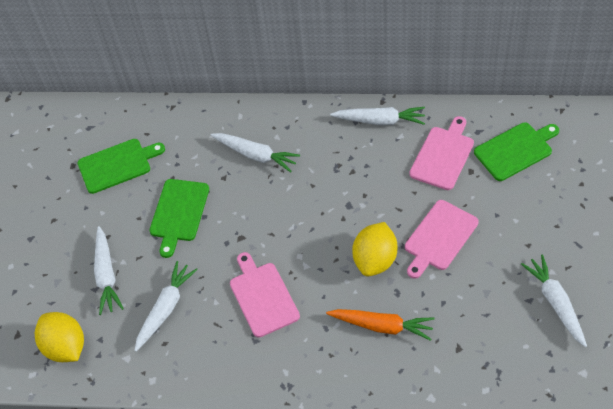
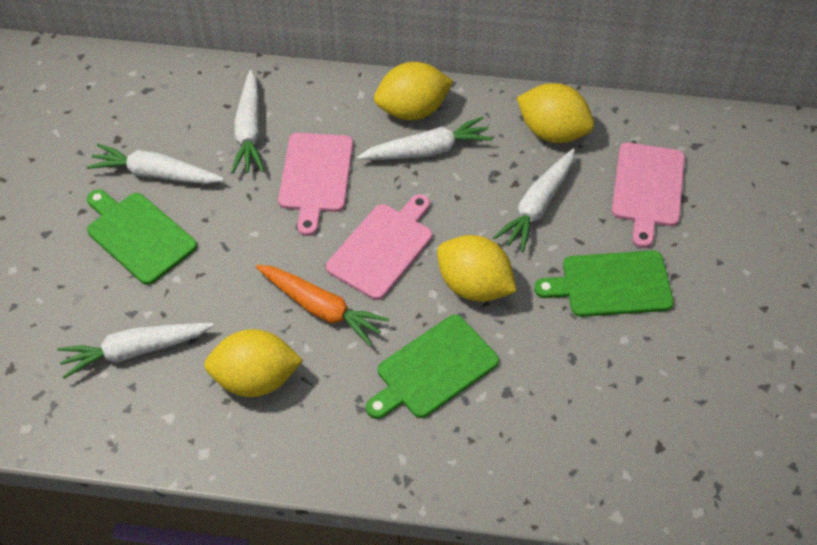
yellow lemon: [35,312,84,362] [352,222,397,276] = 2 -> [204,329,303,397] [374,62,453,120] [437,235,517,302] [516,83,594,143] = 4

